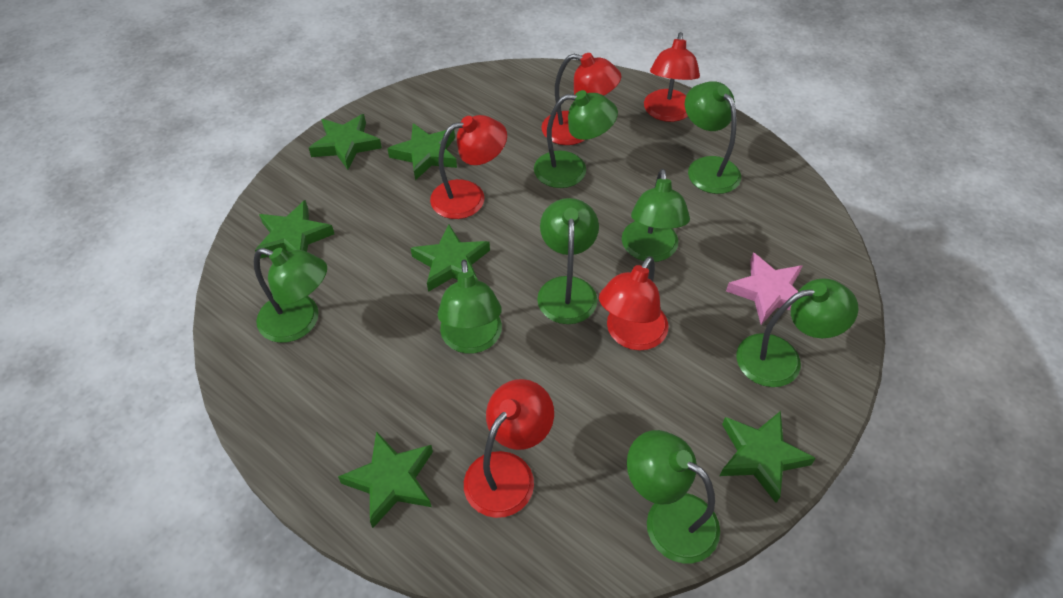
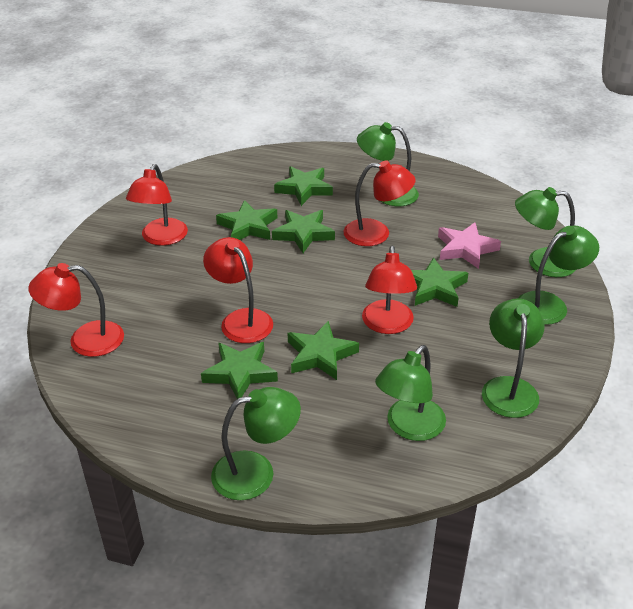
green lamp: [254,248,327,343] [438,260,502,354] [534,90,618,188] [537,198,599,324] [622,169,690,262] [627,430,720,563] [685,81,741,194] [736,278,859,387] = 8 -> [211,387,301,500] [357,122,419,206] [375,345,446,441] [482,298,545,418] [515,187,576,277] [517,226,599,325] = 6

